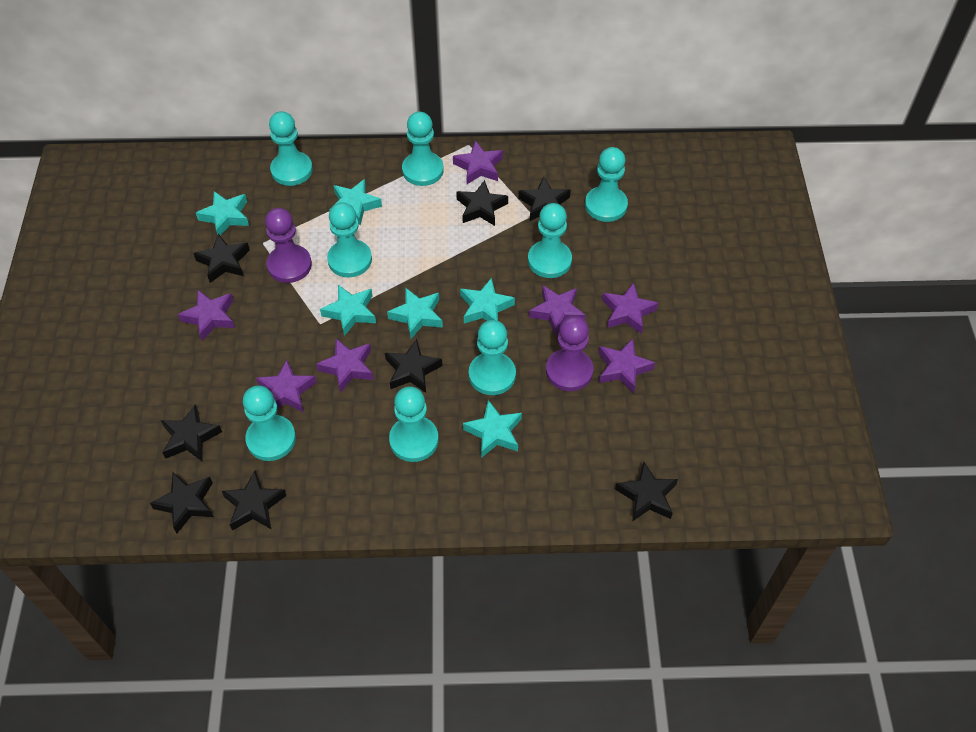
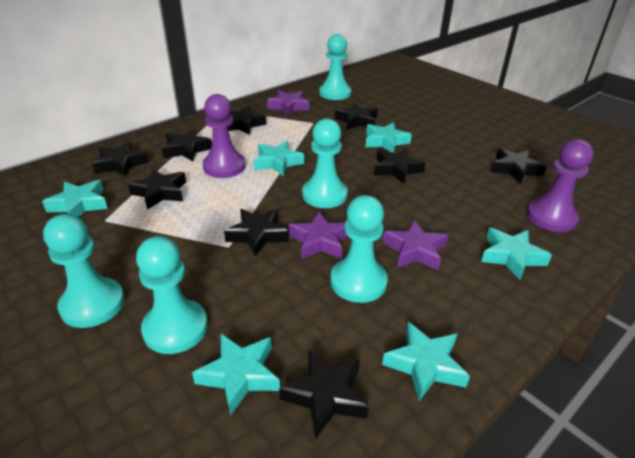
black star: [150,473,214,533] [160,404,222,461] [193,234,250,283] [222,471,286,530] [385,339,442,393] [456,180,508,226] [518,177,571,221] [615,462,678,522] = 8 -> [92,141,149,177] [128,169,186,210] [162,129,212,161] [224,209,289,257] [227,106,266,135] [279,350,369,439] [335,103,378,130] [374,148,426,184] [491,148,547,184] = 9
purple star: [178,290,235,341] [256,360,317,412] [316,339,374,393] [453,140,503,184] [529,286,586,336] [598,339,655,393] [602,282,658,334] = 7 -> [267,90,309,116] [288,211,347,259] [383,220,448,270] = 3
turquoise pawn: [243,385,296,461] [269,111,313,186] [327,202,372,277] [389,386,439,462] [402,112,444,186] [469,320,516,395] [528,203,572,278] [585,147,628,222] = 8 -> [43,214,125,328] [136,236,208,354] [302,119,348,208] [319,34,351,100] [330,195,388,303] = 5

